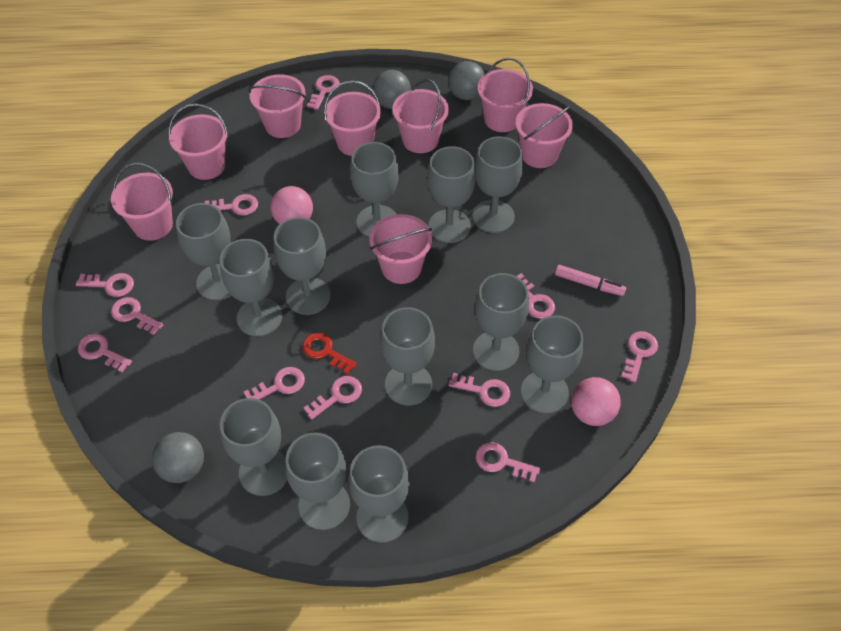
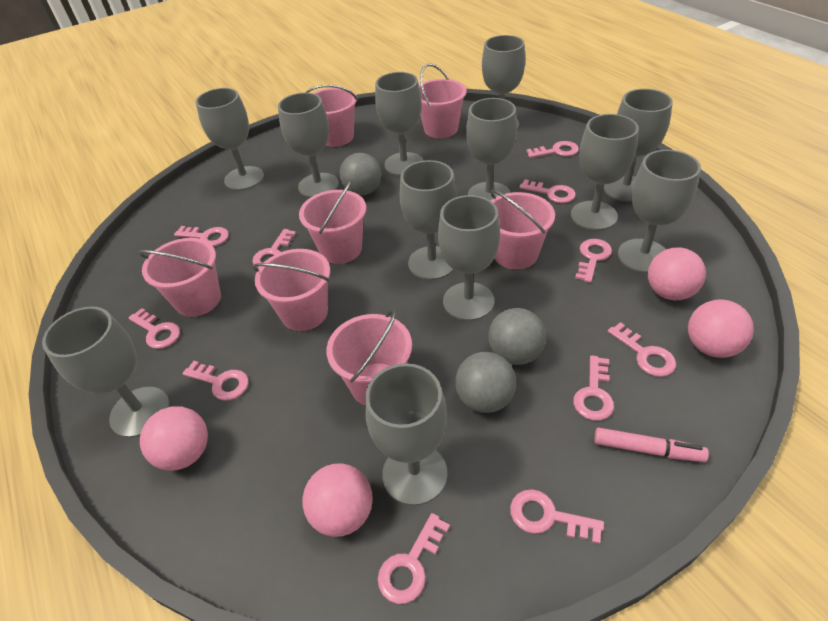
pink ball: [271,186,313,224] [571,377,621,426] = 2 -> [140,406,208,471] [303,463,373,537] [648,248,706,300] [688,300,754,358] = 4
pink bucket: [111,163,173,241] [168,103,228,180] [248,74,306,138] [324,80,381,156] [369,214,432,284] [392,79,449,153] [478,58,533,132] [515,103,573,168] = 8 -> [138,238,221,317] [252,249,330,331] [299,180,366,264] [305,85,358,147] [326,309,412,405] [419,64,467,138] [490,190,555,269] = 7
red key: [302,333,357,374] = 1 -> none = 0

